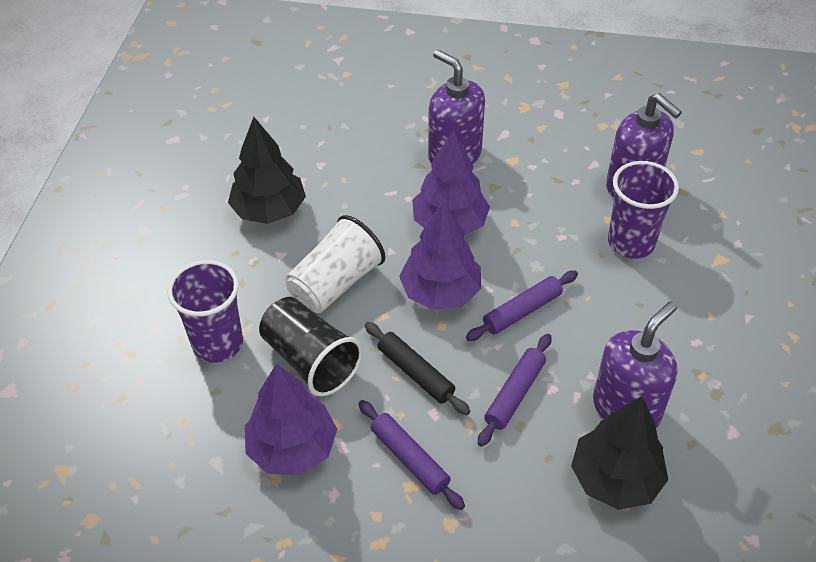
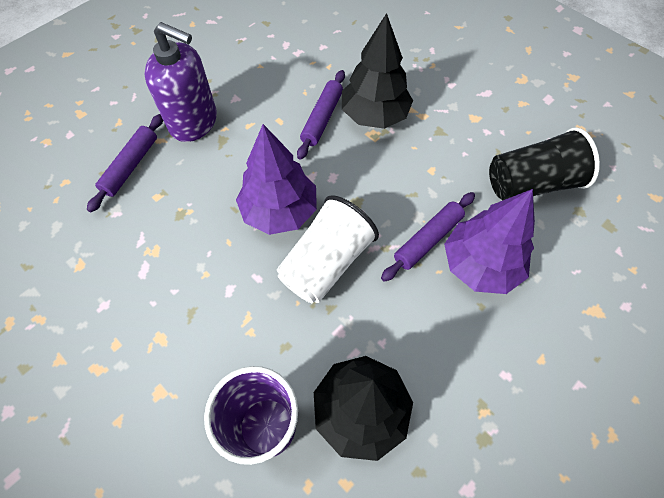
black rolling pin: [365,322,470,415] = 1 -> none = 0
purple cup: [167,260,243,363] [608,161,679,259] = 2 -> [204,366,298,465] = 1
purple soap dispenser: [428,50,485,165] [593,301,678,428] [606,93,682,198] = 3 -> [144,22,217,142] = 1
purple tree: [245,364,337,475] [399,200,481,310] [412,130,490,236] = 3 -> [236,124,317,235] [444,189,535,294] = 2

